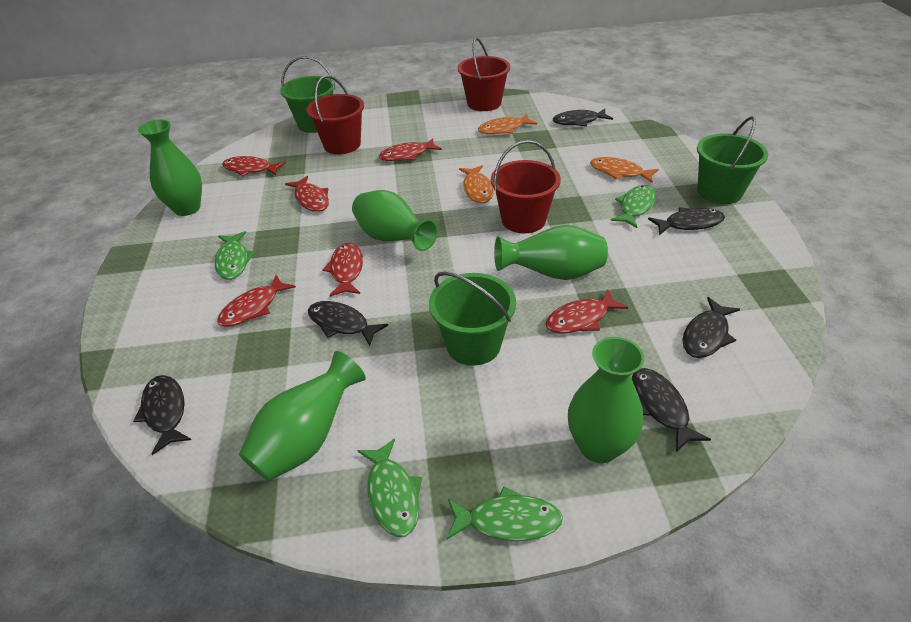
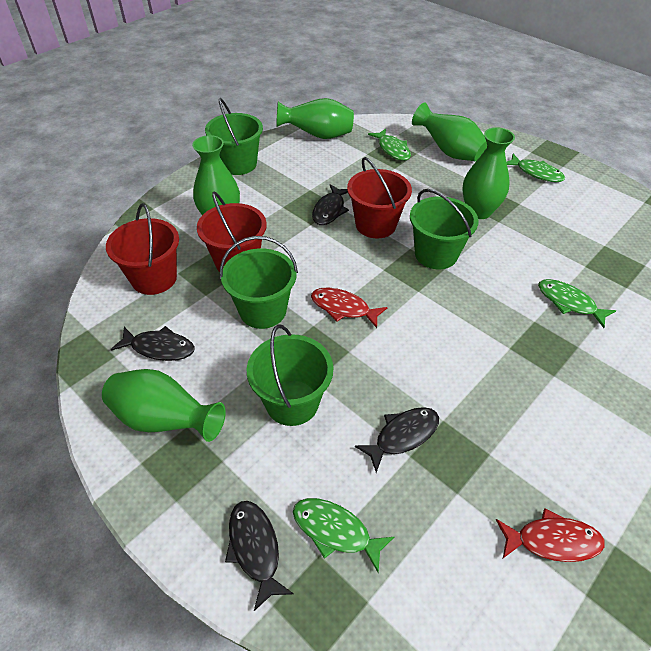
black fish: [133,375,191,455] [308,301,388,346] [553,109,613,126] [632,368,711,452] [648,207,725,235] [683,297,740,358] = 6 -> [111,326,195,361] [225,501,294,611] [312,184,349,225] [355,407,439,473] = 4
green bucket: [280,56,335,133] [429,271,516,366] [697,116,768,204] = 3 -> [205,98,263,175] [220,236,298,329] [247,324,333,426] [410,189,478,269] = 4
orange fish: [459,165,494,203] [478,114,537,134] [590,157,659,183] = 3 -> none = 0
red fish: [217,275,296,327] [222,156,286,176] [285,176,329,212] [323,243,363,297] [379,138,442,161] [546,289,628,334] = 6 -> [311,288,387,328] [496,508,605,562] = 2

